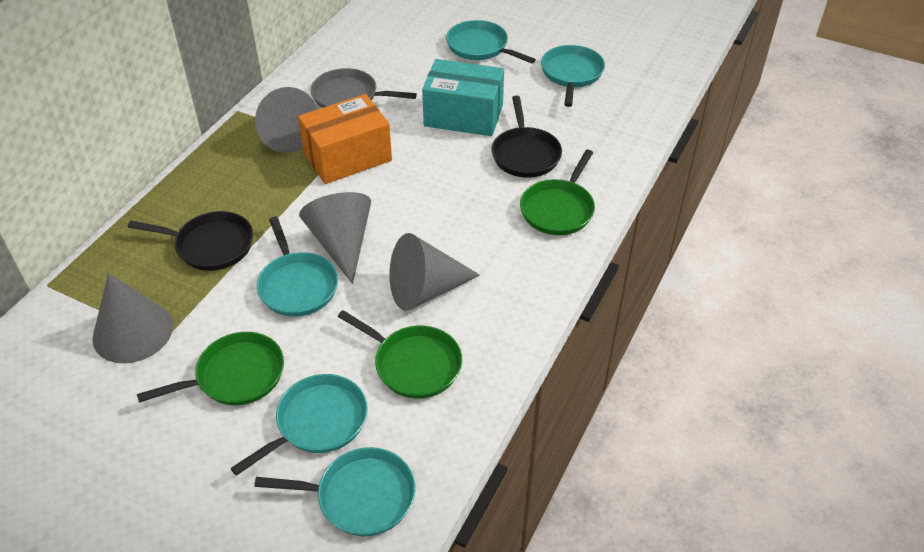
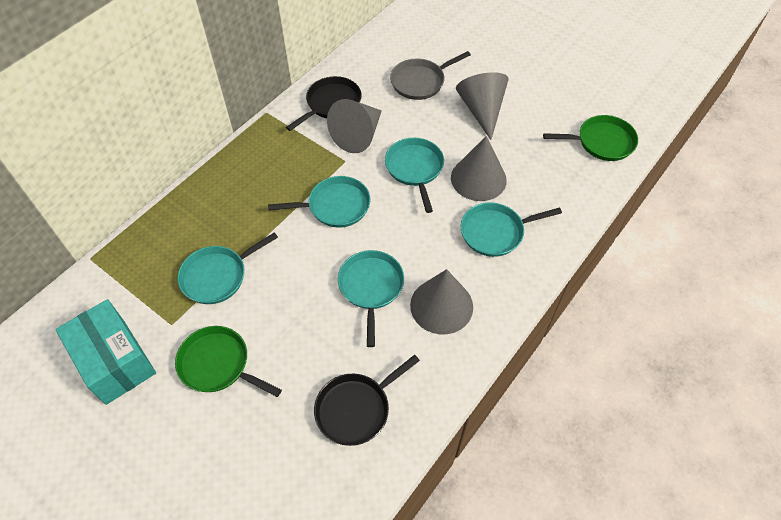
green pan: [137,332,284,405] [338,310,462,399] [520,150,595,235] = 3 -> [175,326,282,397] [543,115,638,161] = 2
orange box: [298,94,392,184] = 1 -> none = 0

